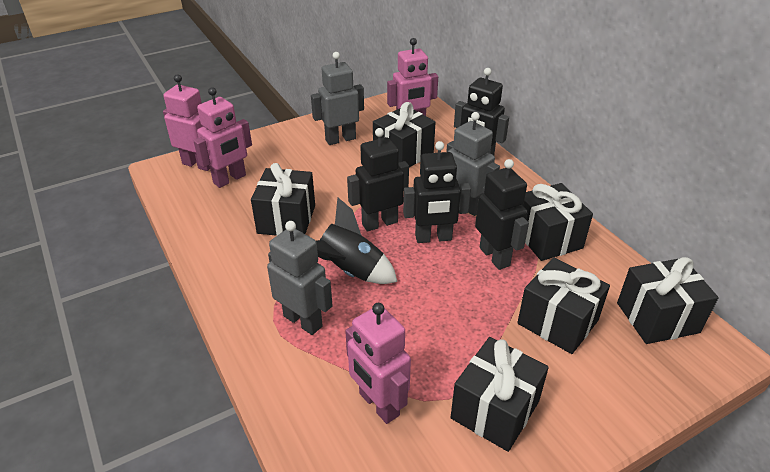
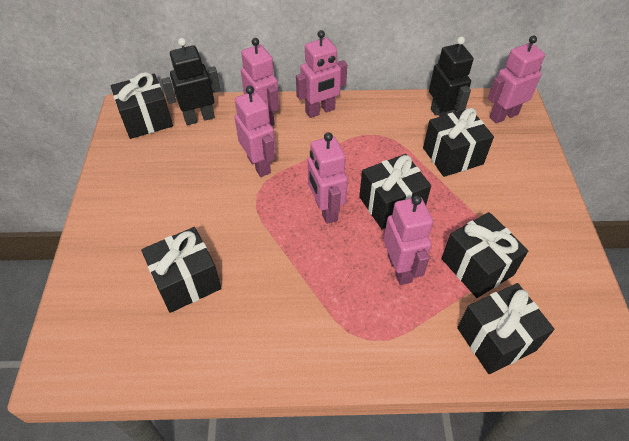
black robot: [347,128,409,232] [403,141,471,243] [454,68,509,155] [475,159,529,270] = 4 -> [162,38,220,125] [429,36,474,117] = 2
black rocket: [316,198,397,284] = 1 -> none = 0
grey robot: [267,221,332,335] [311,52,364,145] [446,112,500,216] = 3 -> none = 0
pink robot: [163,74,210,171] [194,87,252,188] [345,303,411,424] [387,38,438,116] = 4 -> [235,86,276,177] [241,38,279,126] [296,30,347,118] [308,132,348,224] [384,195,433,285] [488,36,545,124] = 6

